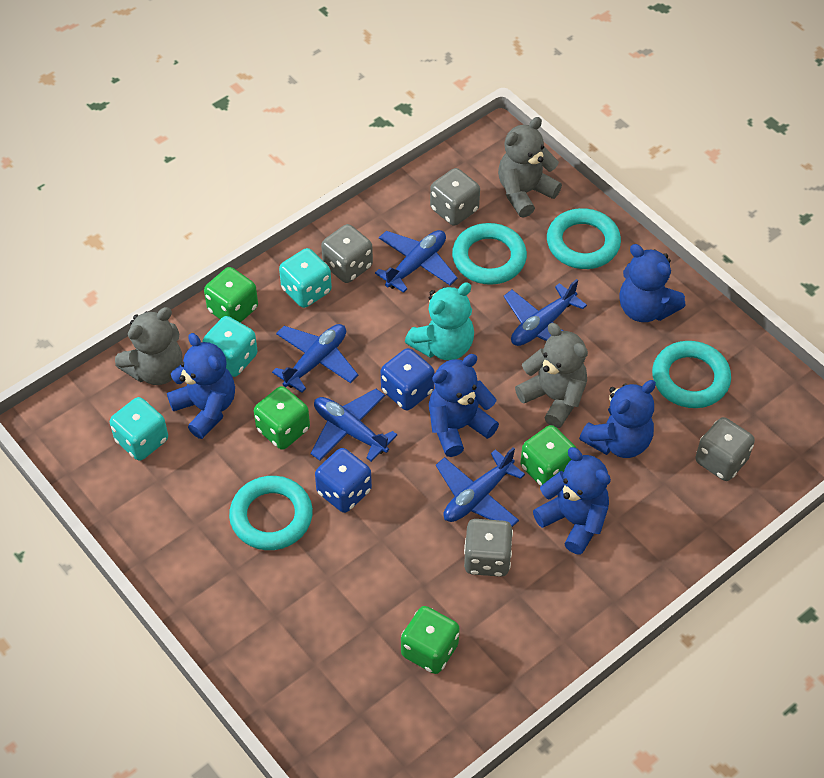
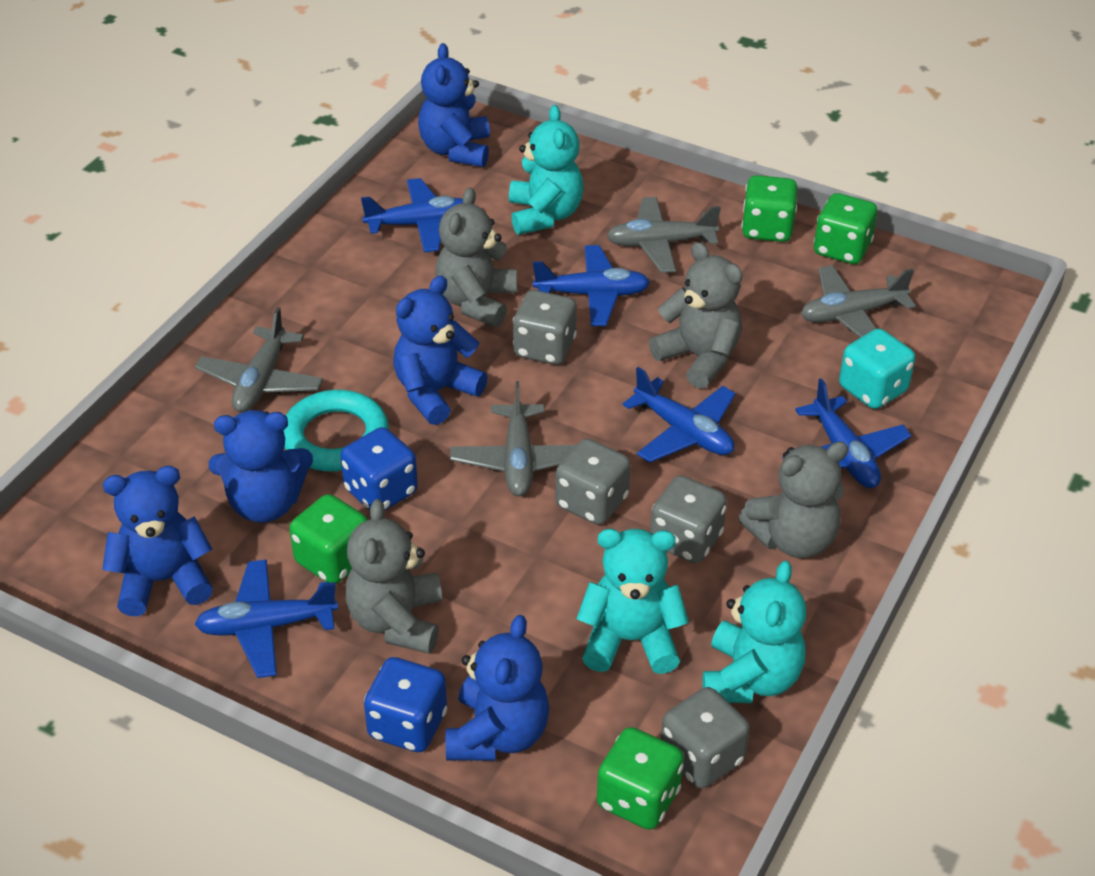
grey plane: none = 0 -> [195,307,324,412] [450,381,576,496] [607,197,721,273] [801,265,916,338] = 4
grey teddy bear: [115,307,183,385] [498,117,562,218] [515,323,588,428] = 3 -> [345,499,442,654] [435,187,517,327] [649,242,742,389] [738,441,848,558] = 4
turquoise dice: [110,397,168,461] [202,316,258,377] [279,248,332,308] = 3 -> [839,329,915,409] = 1
turquoise ring: [229,476,313,550] [452,223,527,285] [547,208,621,269] [652,341,731,408] = 4 -> [283,390,389,471] = 1
turquoise teddy bear: [405,282,474,360] = 1 -> [509,105,584,235] [576,529,689,674] [702,560,806,703] = 3

